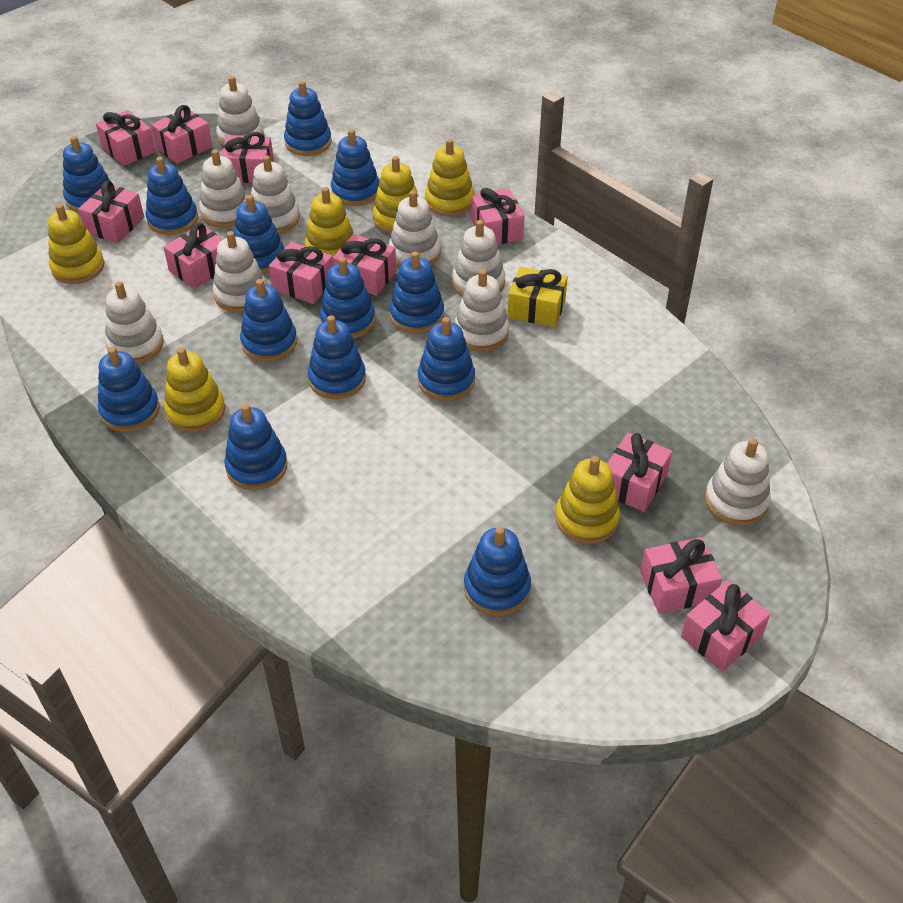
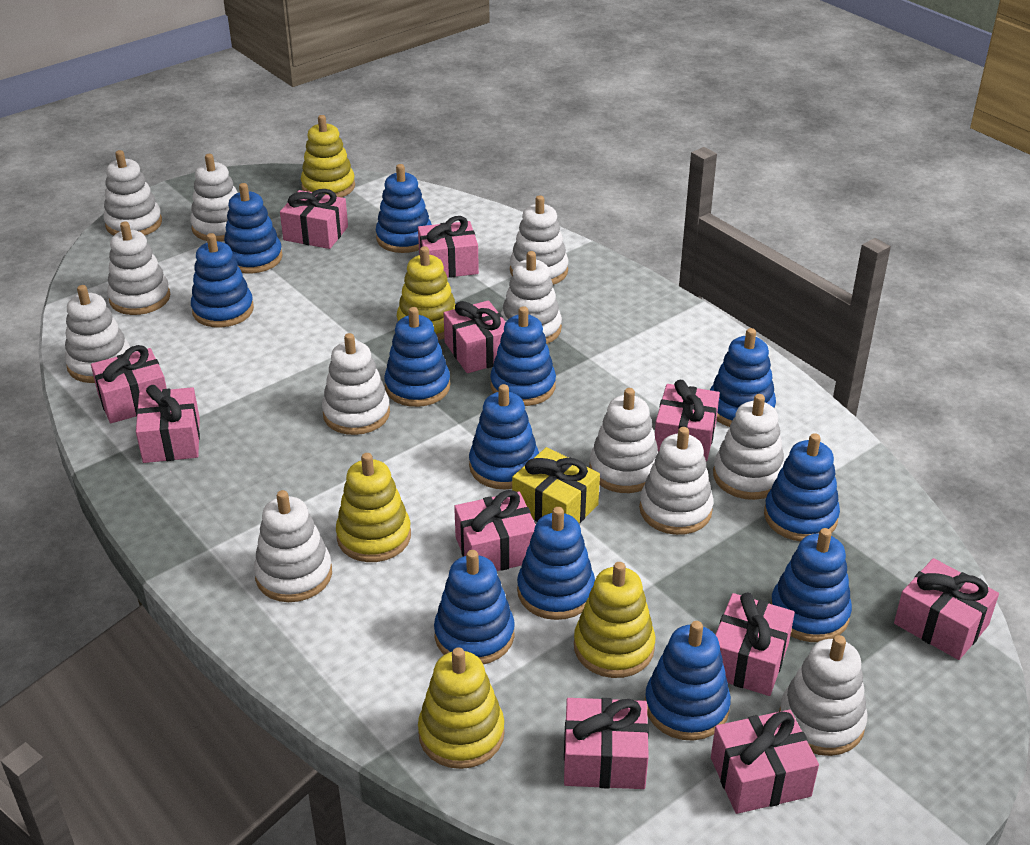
blue stacking toy: [63,136,111,213] [98,347,160,432] [146,157,198,235] [224,404,287,490] [234,195,284,274] [240,279,297,362] [284,81,332,156] [308,315,366,399] [320,257,375,339] [331,129,380,206] [389,252,444,333] [418,317,475,401] [464,527,531,616] = 13 -> [191,233,254,328] [224,183,283,273] [376,164,432,253] [384,307,450,407] [434,550,515,664] [469,384,539,489] [490,306,556,406] [517,507,595,620] [645,621,731,741] [710,328,776,427] [764,433,840,541] [771,528,852,642] = 12
white stacking toy: [105,281,164,364] [199,150,247,228] [213,231,267,312] [216,76,264,147] [251,155,300,233] [389,190,441,267] [452,220,505,297] [454,269,509,352] [705,438,771,526] = 9 -> [65,285,130,383] [103,150,162,235] [107,222,170,315] [190,154,238,242] [254,490,332,602] [322,333,390,435] [501,251,562,344] [510,195,569,285] [589,388,658,493] [639,427,713,535] [713,394,784,500] [779,635,867,756] = 12
yellow stacking toy: [48,204,104,284] [164,347,225,432] [304,187,354,256] [373,156,419,234] [425,139,474,216] [555,456,620,544] = 6 -> [301,115,355,197] [336,453,411,562] [397,246,456,340] [418,647,505,769] [574,562,655,678] = 5

